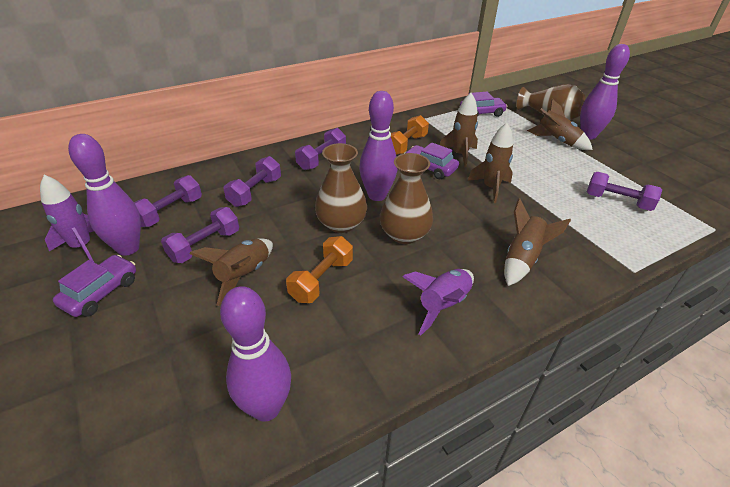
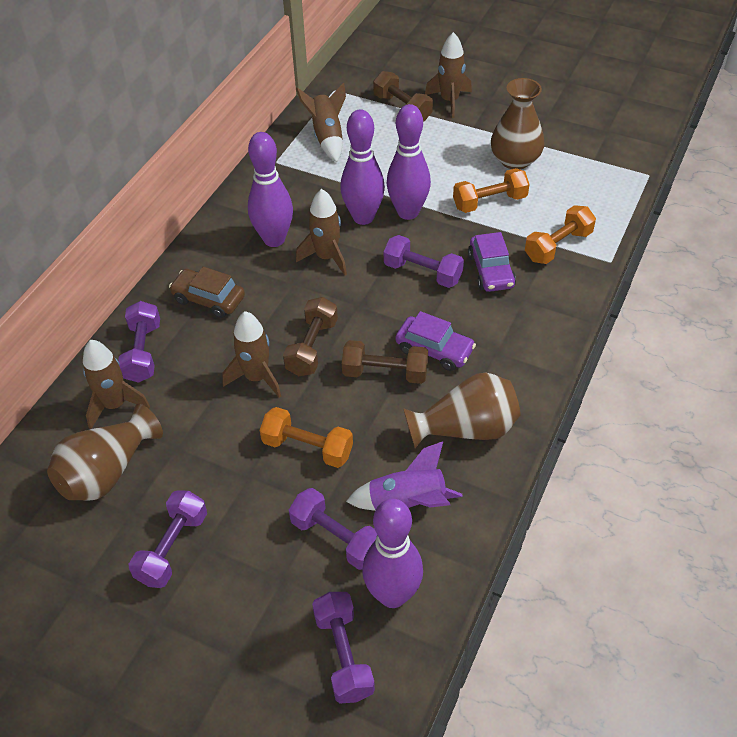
brown car: none = 0 -> [169,267,245,318] = 1
brown dumbbell: none = 0 -> [283,297,338,376] [342,340,428,384] [373,71,433,122] = 3
orange dumbbell: [286,236,353,303] [391,115,429,155] = 2 -> [260,407,353,468] [453,168,530,213] [525,205,596,264] = 3
purple car: [53,255,136,317] [404,142,459,179] [460,92,507,117] = 3 -> [395,311,476,371] [468,232,516,292] = 2
purple rocket: [40,175,94,262] [402,269,474,335] = 2 -> [346,441,463,511] = 1

